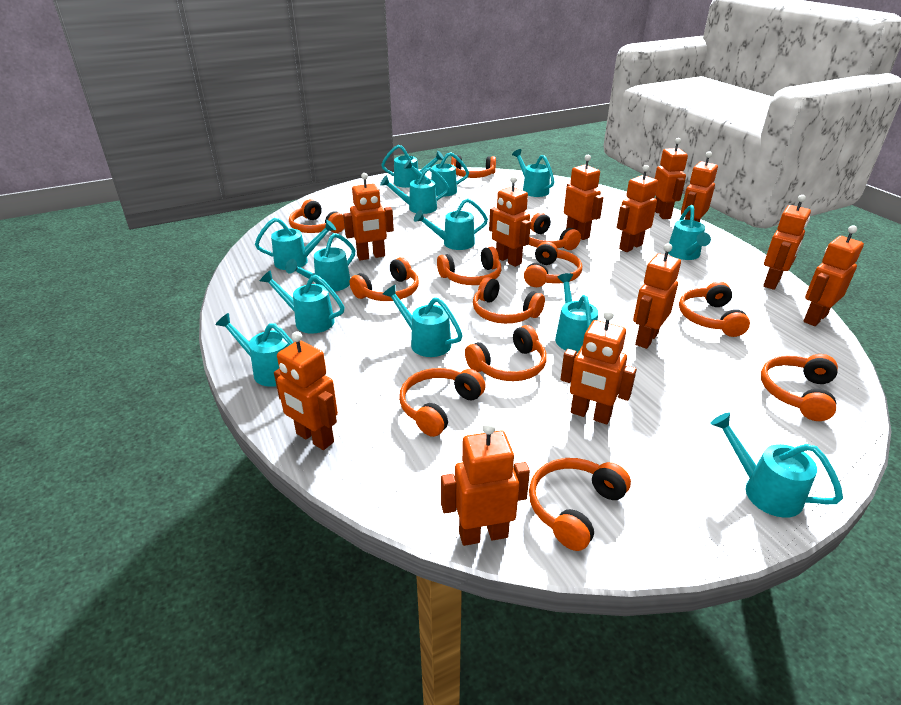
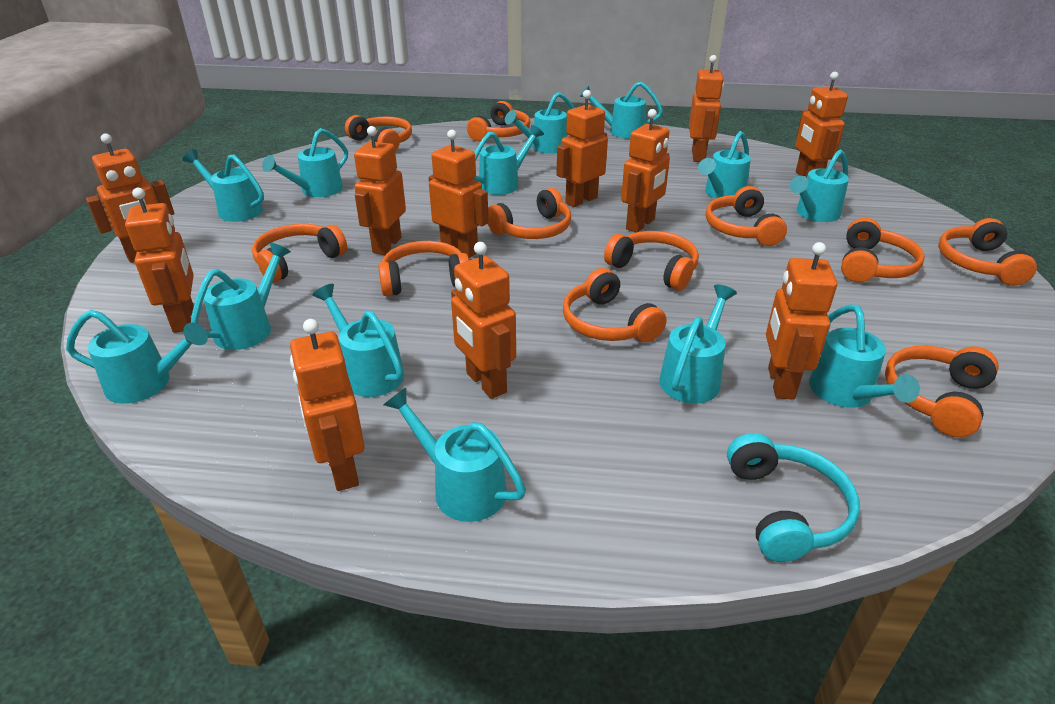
orange headphones: [289,199,345,233] [350,257,419,301] [399,368,486,437] [437,247,501,285] [451,155,496,178] [465,325,547,381] [473,277,545,324] [524,242,582,287] [529,212,581,250] [529,458,631,551] [679,281,750,337] [761,354,838,421] = 12 -> [252,224,347,283] [345,115,412,151] [378,241,469,296] [467,101,530,141] [488,188,571,239] [563,268,667,342] [604,231,699,291] [706,186,787,246] [841,218,925,282] [885,346,999,437] [938,218,1037,286] = 11
orange robot: [274,331,338,450] [343,173,394,261] [441,422,530,546] [489,176,531,267] [560,310,637,424] [564,155,604,240] [617,165,658,252] [633,243,681,349] [655,138,688,219] [681,151,718,222] [763,195,811,290] [803,225,864,326] = 12 -> [86,133,174,263] [125,188,194,333] [290,319,365,491] [354,126,406,255] [429,130,489,258] [451,242,516,399] [556,90,608,207] [621,109,670,232] [689,55,724,162] [766,242,837,400] [795,72,848,178] = 11
turquoise headphones: none = 0 -> [727,433,860,562] = 1

